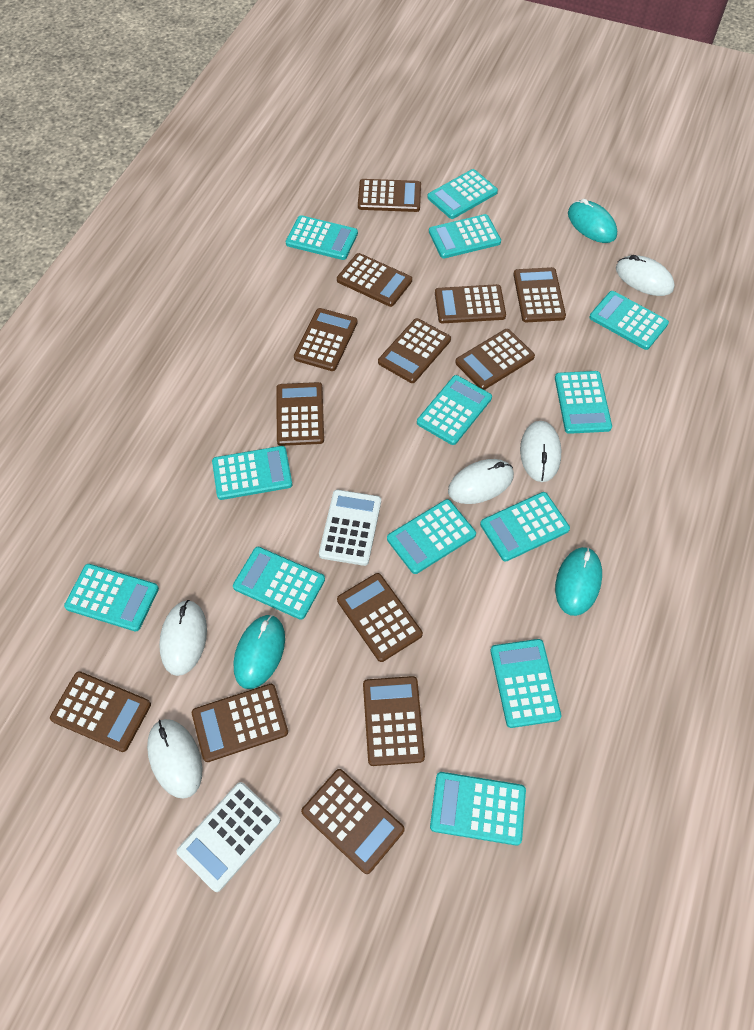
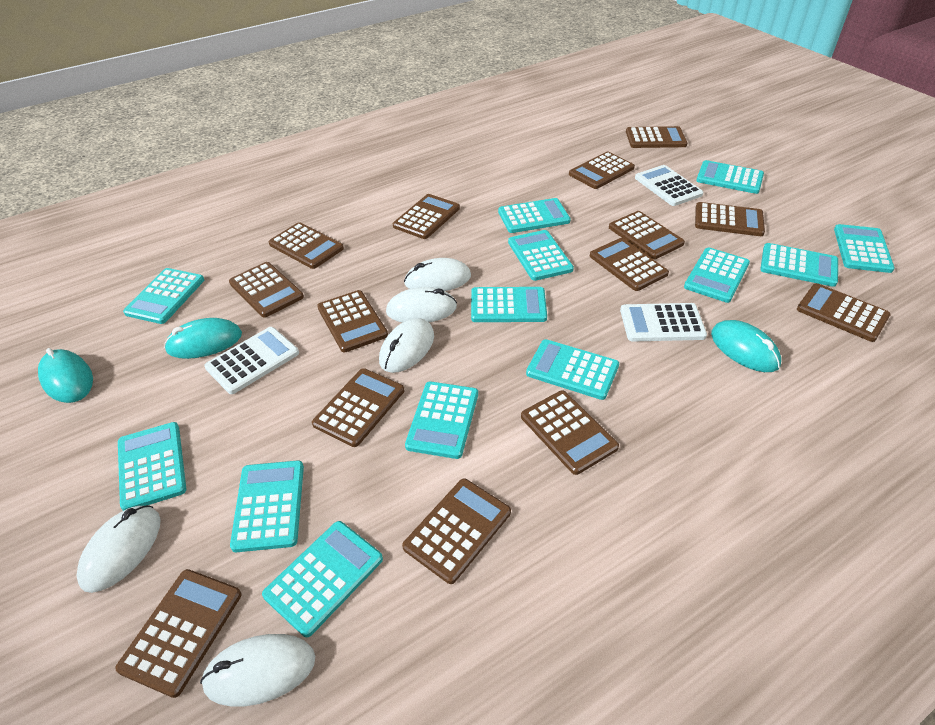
brown calculator: [50,671,151,752] [192,684,288,762] [277,382,324,446] [294,308,358,371] [301,769,405,874] [337,253,412,307] [337,573,423,662] [358,179,421,212] [363,676,425,766] [378,318,451,383] [435,284,506,323] [455,329,535,390] [513,267,566,322] = 13 -> [115,569,242,698] [229,262,304,318] [269,222,344,269] [312,368,404,447] [317,290,388,353] [393,194,460,239] [402,479,511,584] [521,391,619,475] [569,152,635,189] [590,238,669,291] [609,211,685,259] [626,126,687,148] [695,202,765,236] [797,283,891,342] = 14
white calculator: [176,782,280,892] [319,490,381,566] = 2 -> [204,327,299,394] [620,303,707,342] [635,165,703,206] = 3

